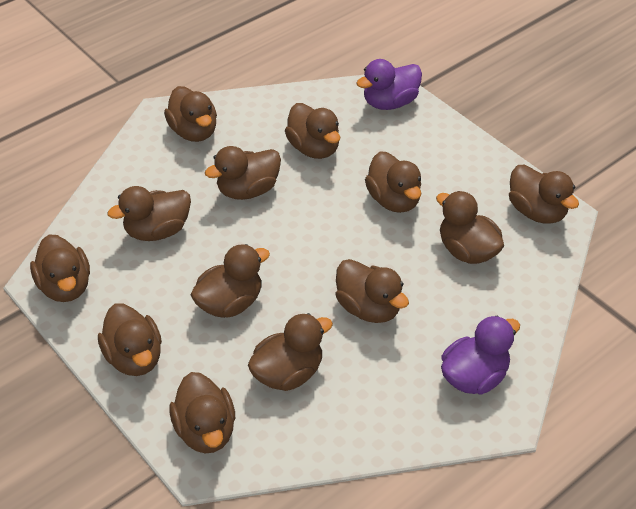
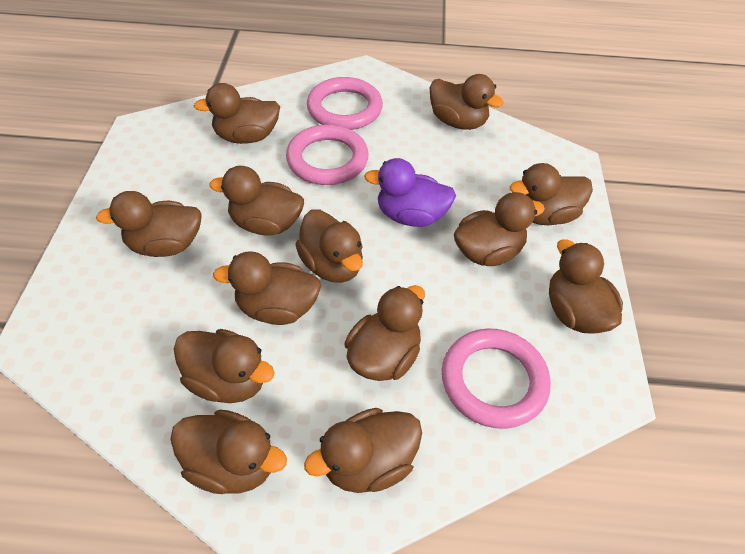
pink ring: none = 0 -> [286,124,369,185] [307,77,383,130] [442,329,551,429] = 3
purple duck: [356,59,422,110] [441,316,520,395] = 2 -> [364,158,456,227] = 1

